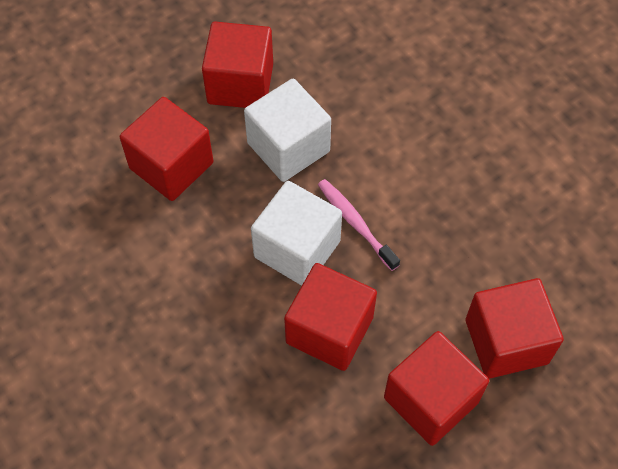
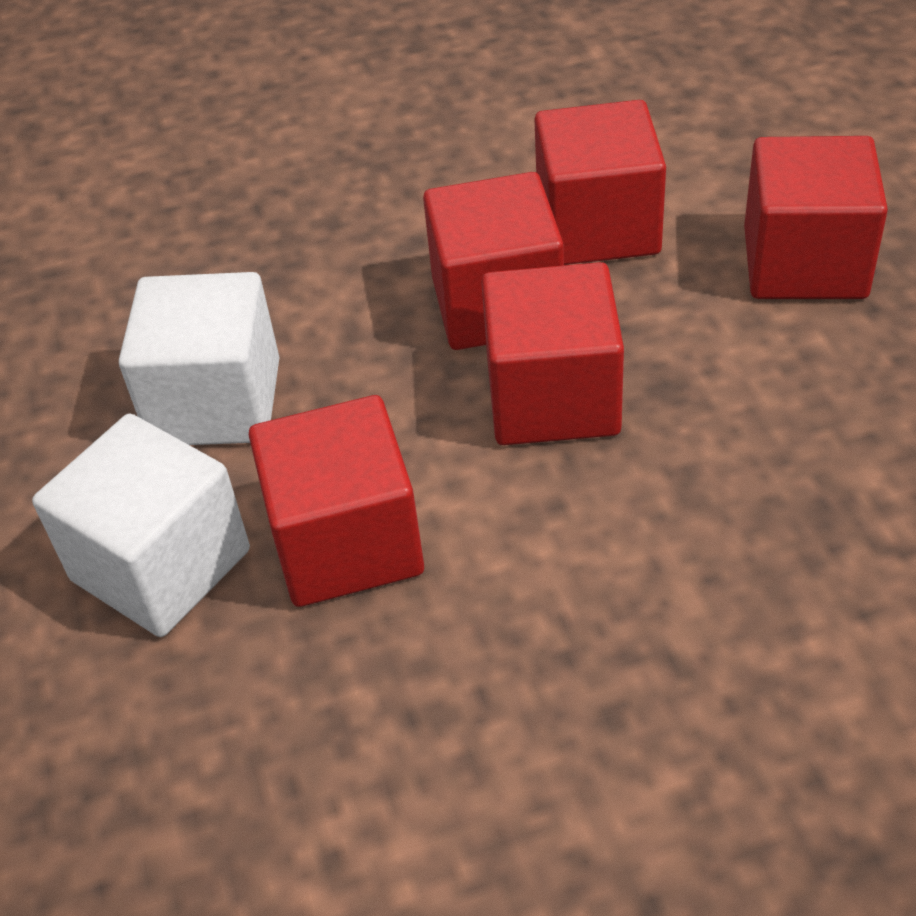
pink toothbrush: [318,179,400,271] = 1 -> none = 0

